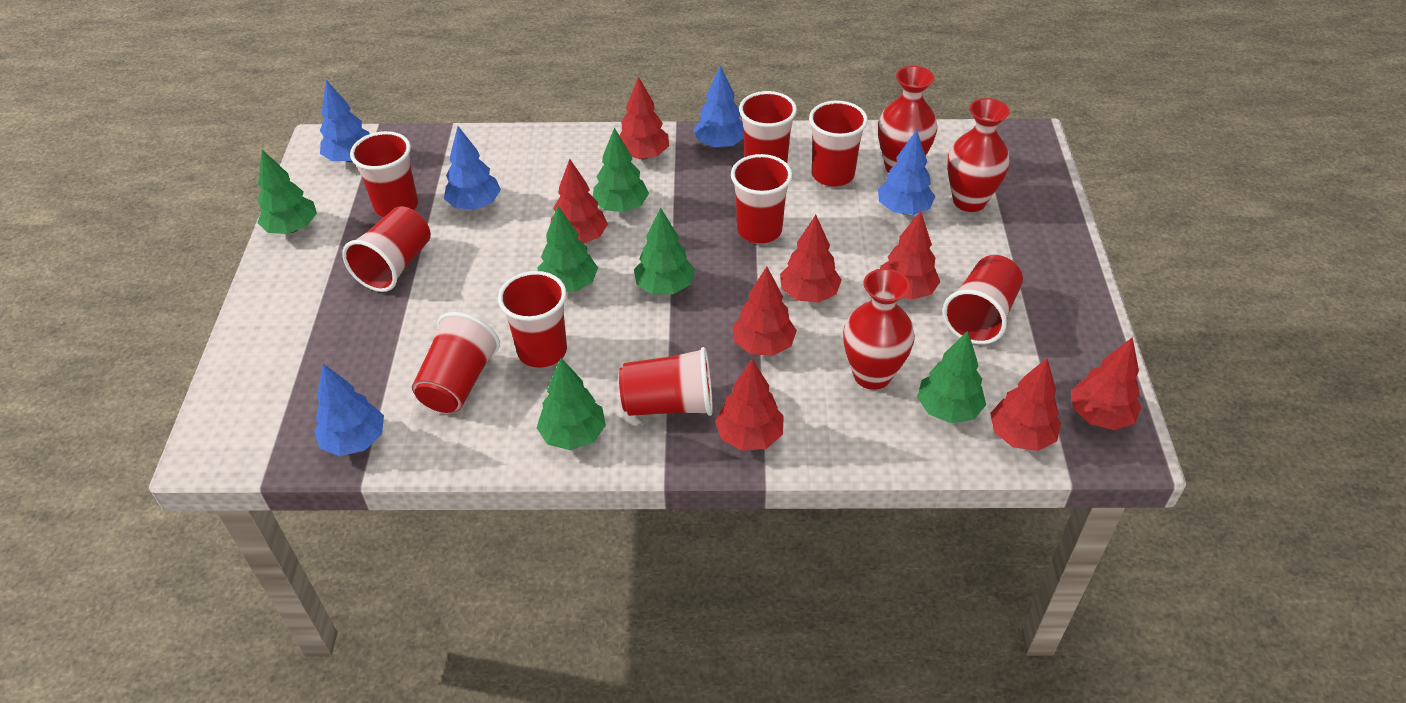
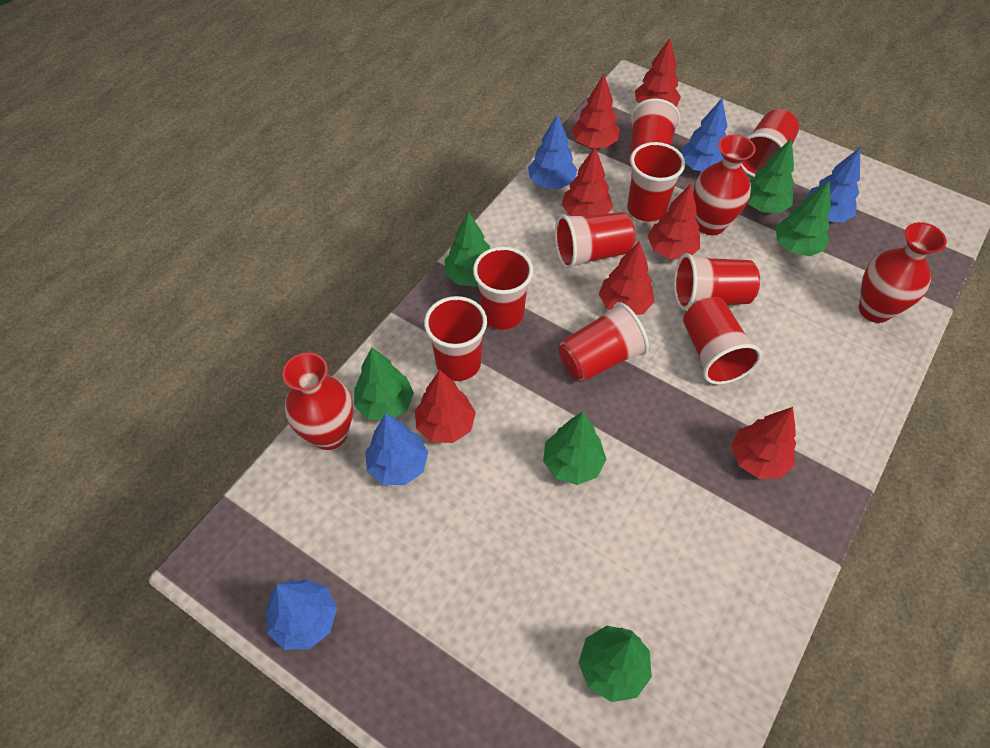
red tree: [550,159,608,244] [619,76,669,159] [715,359,784,451] [733,267,797,356] [780,215,842,303] [880,211,940,300] [990,358,1061,451] [1071,337,1141,430] = 8 -> [415,370,476,443] [562,147,613,216] [572,75,619,148] [599,241,654,315] [635,38,681,107] [647,184,700,259] [731,407,796,479] = 7

